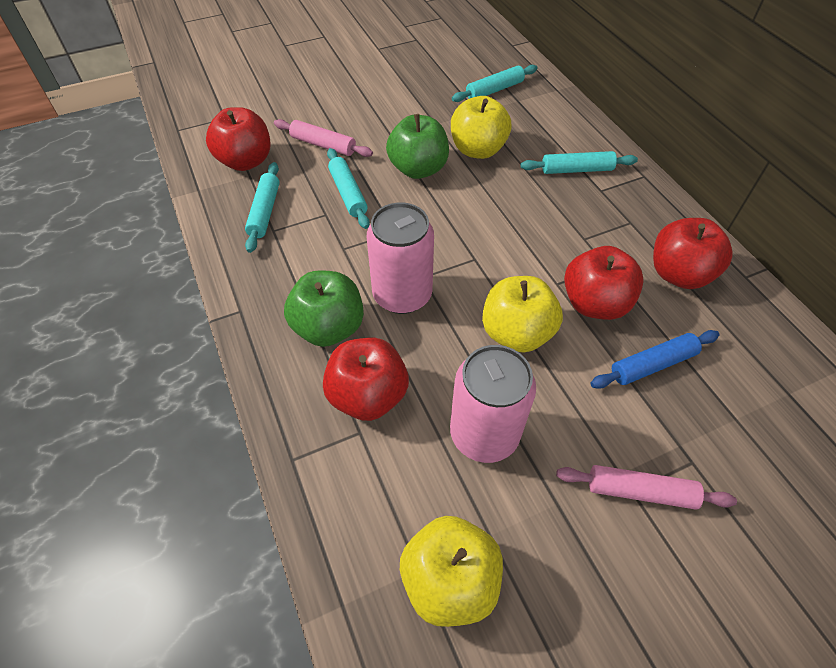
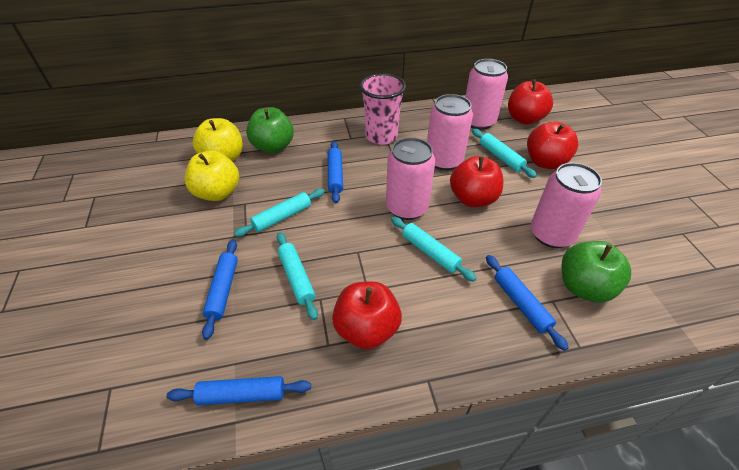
blue rolling pin: [591,330,720,389] = 1 -> [167,376,311,405] [202,239,238,340] [327,141,343,203] [486,255,569,351] = 4
pink can: [367,203,434,314] [450,345,536,463] = 2 -> [386,137,435,220] [427,94,473,171] [465,59,508,130] [531,163,602,248] = 4
pink cup: none = 0 -> [360,73,406,145] = 1
pink rolling pin: [274,119,373,157] [556,465,737,510] = 2 -> none = 0
yellow apple: [400,516,503,627] [451,96,511,159] [482,276,563,353] = 3 -> [185,150,239,201] [193,118,243,161] = 2

